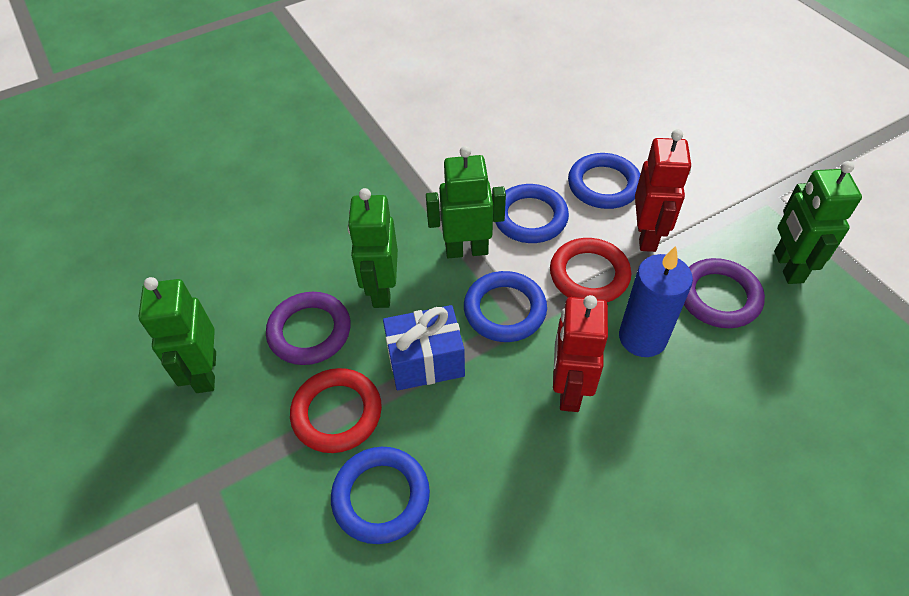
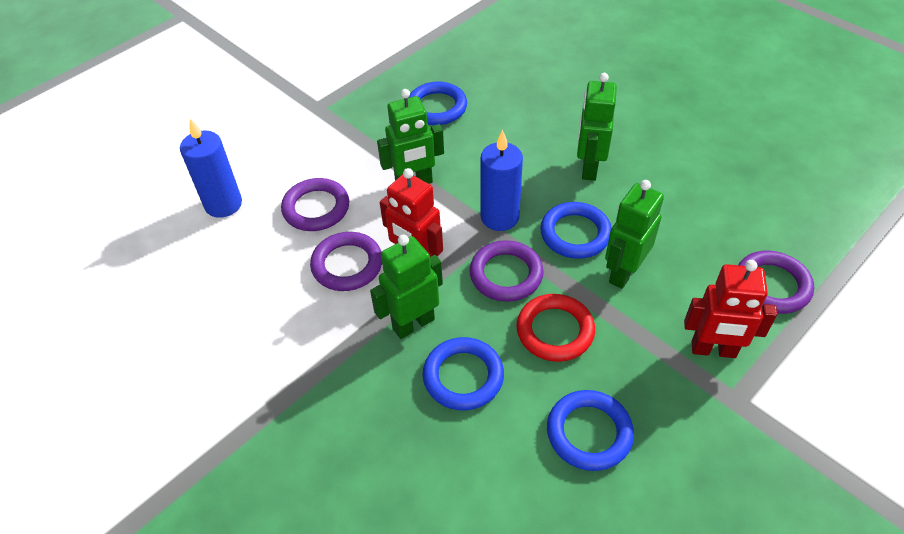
blue candle: [619,246,693,357] = 1 -> [180,118,242,218] [481,130,523,231] = 2
blue gift: [383,305,465,390] = 1 -> none = 0
purple ring: [266,292,351,365] [684,258,765,328] = 2 -> [281,178,349,231] [310,232,382,291] [469,240,544,302] [738,251,814,314] = 4
red ring: [290,368,382,453] [550,238,631,302] = 2 -> [516,294,595,362] = 1

